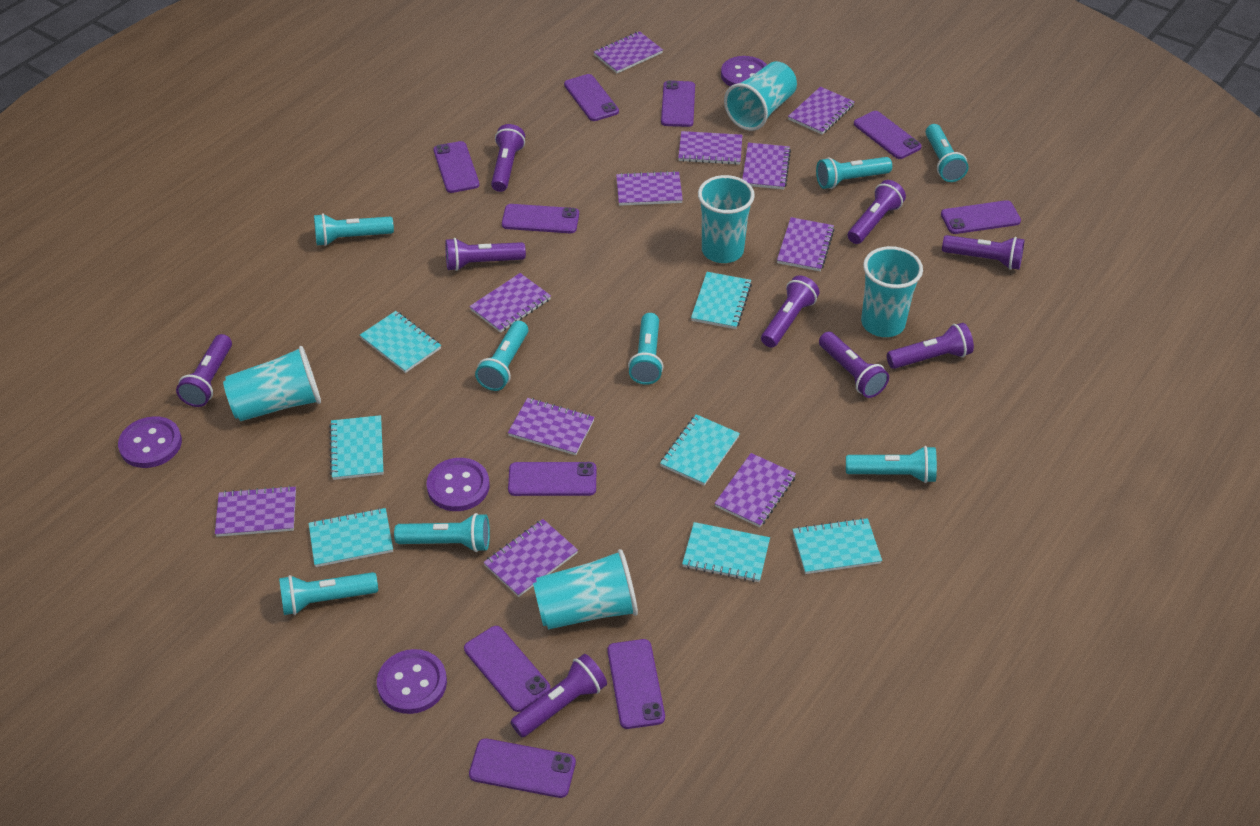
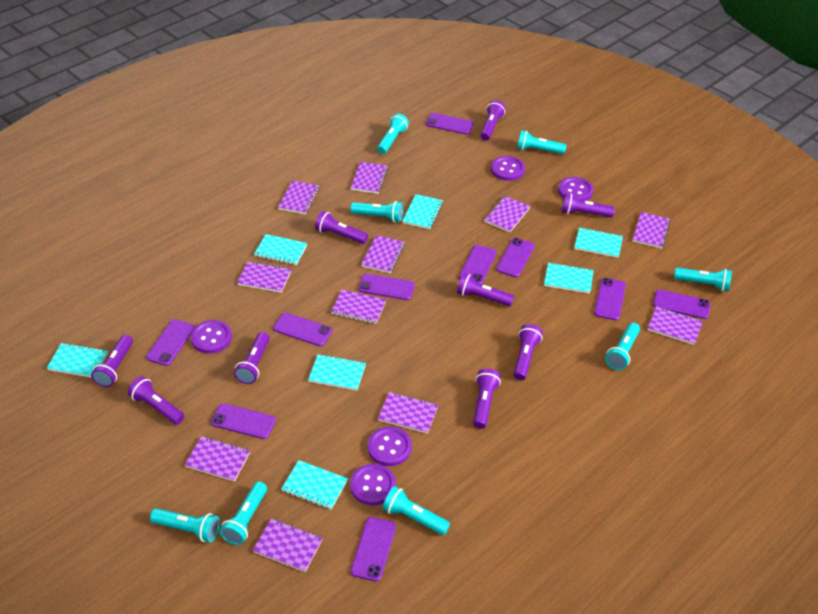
purple button: [118,416,182,468] [377,649,447,714] [426,458,490,511] [721,56,767,87] = 4 -> [191,320,232,353] [350,464,396,505] [368,427,412,466] [491,156,525,181] [558,177,594,201] = 5
turquoise cup: [223,346,321,421] [533,549,638,629] [698,175,755,263] [724,61,797,131] [861,246,923,337] = 5 -> none = 0

